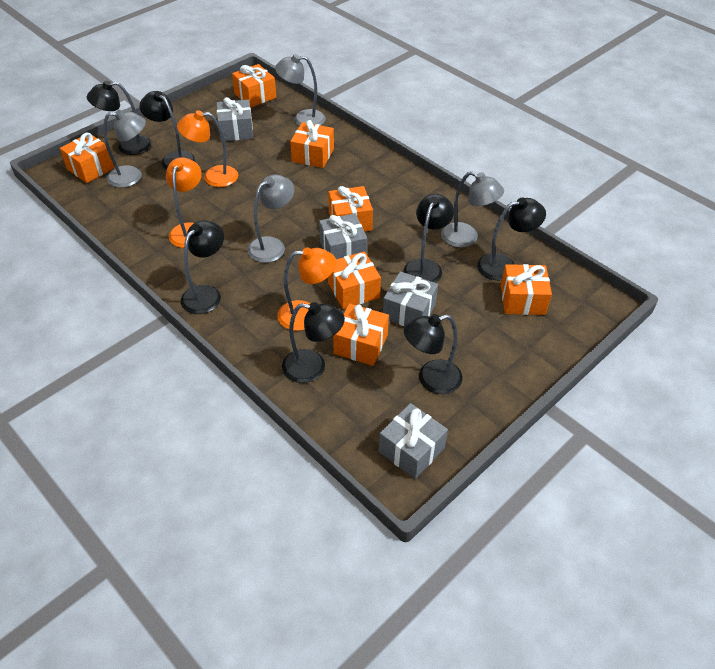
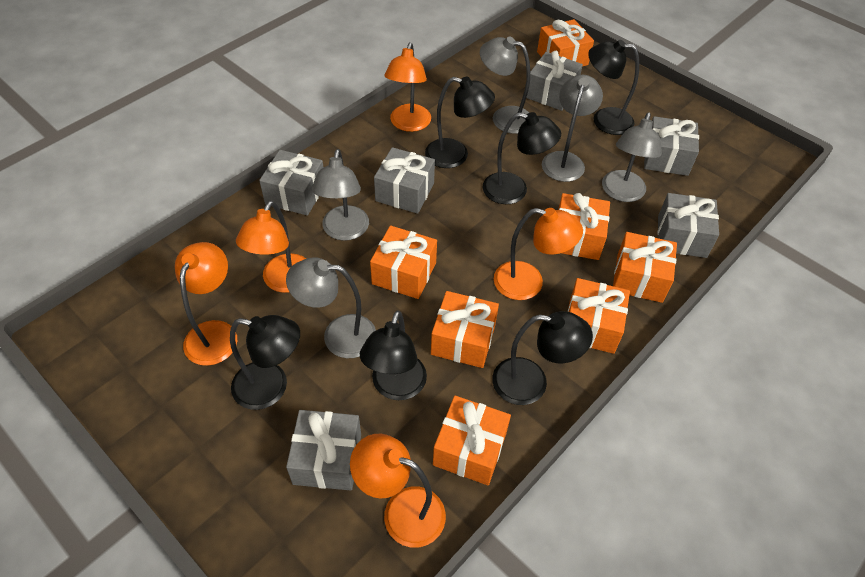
black lamp: [87,81,152,155] [140,91,195,170] [181,221,224,314] [282,302,345,383] [404,194,454,283] [404,314,462,394] [477,198,546,280] = 7 -> [230,315,300,410] [360,310,427,400] [425,77,495,168] [483,112,561,204] [492,311,593,405] [588,40,639,135] = 6
grey gift: [217,97,254,141] [319,213,367,259] [379,403,448,479] [383,271,438,326] = 4 -> [259,150,324,216] [286,410,361,491] [374,147,435,214] [526,51,583,111] [644,116,699,176] [658,193,719,258] = 6
grey lamp: [103,110,146,188] [247,174,294,263] [275,54,326,126] [441,171,504,248] = 4 -> [286,257,376,358] [312,149,369,241] [480,36,530,134] [542,75,603,182] [602,112,662,202] = 5
orange lamp: [166,158,202,248] [177,111,238,187] [277,247,336,331] = 3 -> [175,242,237,366] [236,201,306,293] [350,434,446,548] [384,42,431,132] [494,208,583,300] = 5

